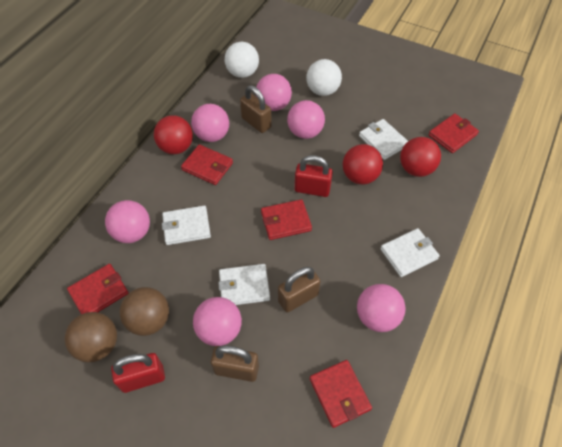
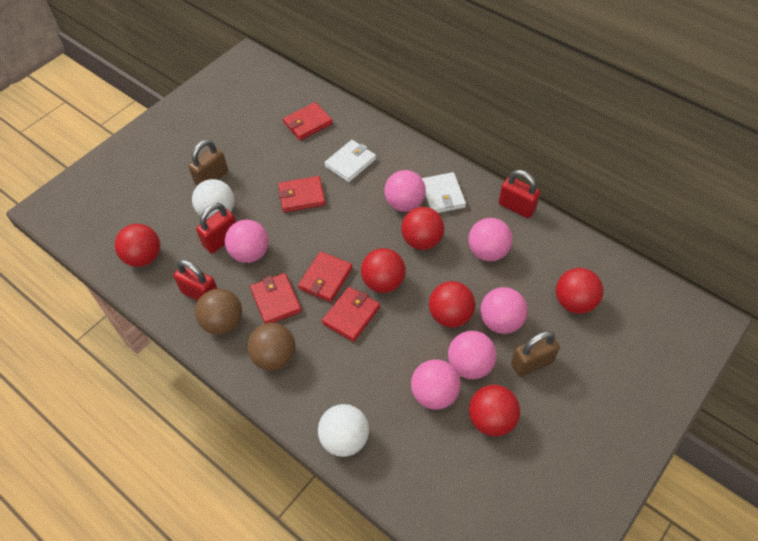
brown padlock: [211,345,259,382] [240,85,272,133] [278,267,321,312] = 3 -> [188,140,228,186] [511,331,560,377] = 2
red ball: [154,115,193,154] [343,144,383,184] [400,137,441,177] = 3 -> [115,224,160,267] [361,248,406,293] [401,207,444,250] [429,281,475,327] [469,385,520,436] [556,268,603,314] = 6
red padlock: [111,353,165,393] [294,155,333,197] = 2 -> [173,260,218,301] [196,203,236,253] [499,170,540,218] = 3
white wallet: [162,205,211,245] [218,264,270,305] [359,119,408,160] [380,228,440,277] = 4 -> [324,140,376,182] [422,172,466,213] = 2

